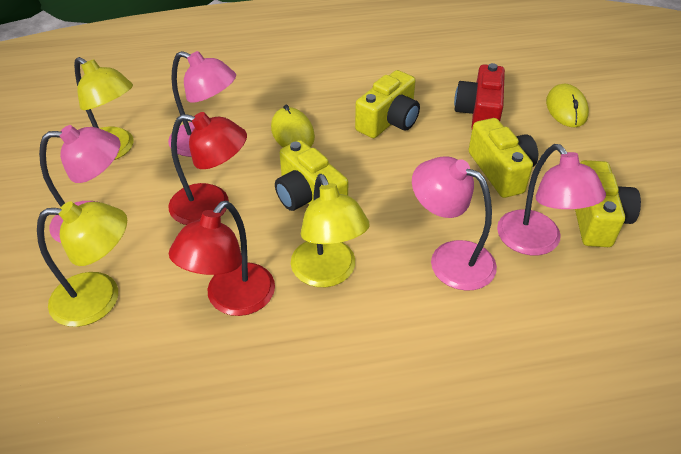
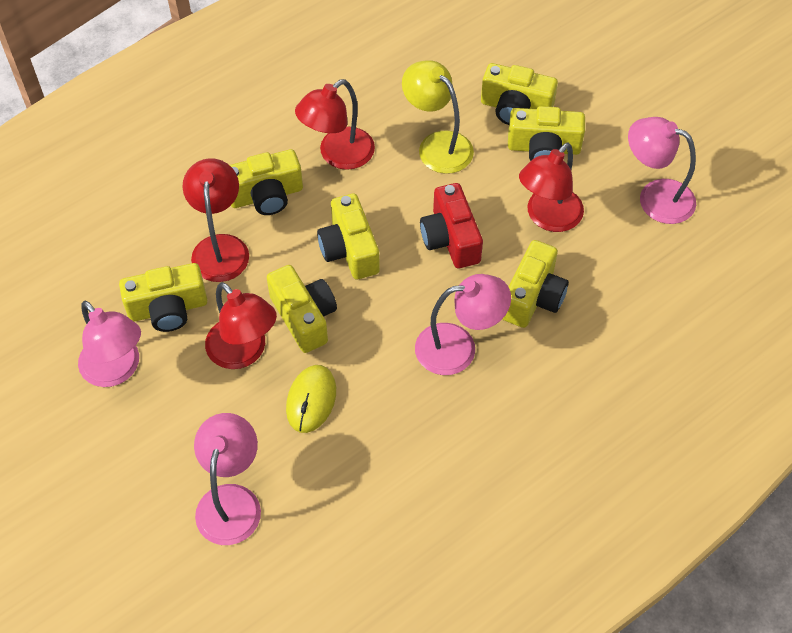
red lamp: [169,112,247,225] [169,201,275,316] = 2 -> [182,158,249,282] [205,282,277,369] [295,79,375,170] [519,142,584,232] = 4
yellow camera: [275,140,348,211] [355,70,420,138] [469,118,538,198] [575,160,641,247] = 4 -> [119,263,207,332] [230,149,303,215] [267,265,337,353] [317,193,380,279] [481,63,558,125] [503,240,569,328] [508,106,585,161] = 7
yellow lamp: [37,202,127,327] [74,57,134,160] [291,174,370,287] = 3 -> [402,60,474,174] = 1
yellow mouse: [271,104,315,147] [546,84,589,127] = 2 -> [286,365,336,433] = 1

